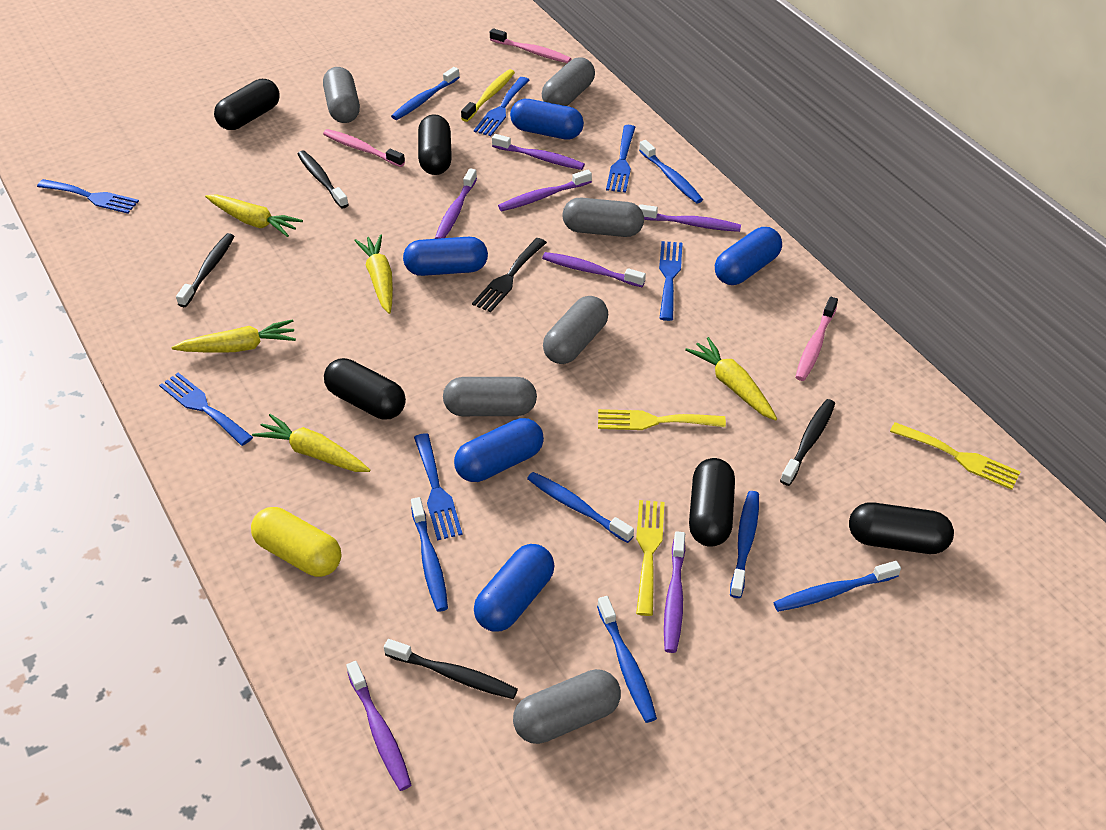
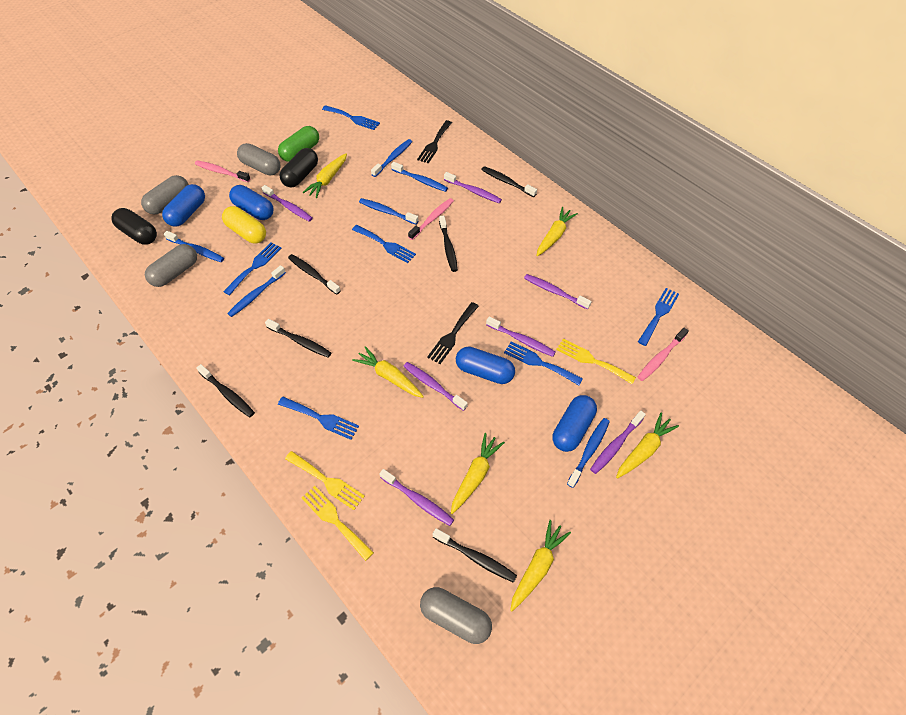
black capsule: [214,79,280,130] [324,358,406,419] [418,114,452,175] [689,458,735,547] [849,502,954,554] = 5 -> [111,208,157,245] [279,148,318,187] = 2
black fork: [472,238,547,313] = 1 -> [417,120,452,164] [427,302,479,364] = 2
black toothbrush: [176,233,235,307] [297,150,349,208] [384,639,518,699] [780,399,835,486] = 4 -> [196,364,255,417] [265,319,331,358] [288,254,341,295] [433,528,517,583] [439,215,458,272] [481,166,537,197] = 6
blue capsule: [403,237,488,276] [454,418,544,482] [474,544,555,631] [510,99,584,140] [715,227,782,285] = 5 -> [162,184,205,227] [229,185,273,220] [456,347,515,384] [553,395,597,452] = 4
blue toothbrush: [391,67,460,120] [411,497,448,612] [527,472,634,543] [597,596,657,723] [639,140,703,204] [730,491,759,598] [773,561,901,612] = 7 -> [164,231,224,262] [227,265,286,317] [359,198,419,224] [371,139,412,177] [391,162,448,192] [567,418,610,488] = 6
green capsule: none = 0 -> [278,126,319,162] = 1
grey capsule: [323,67,360,123] [443,377,537,416] [513,669,621,744] [542,57,595,106] [543,296,608,364] [563,198,644,237] = 6 -> [141,175,189,215] [145,244,197,287] [237,143,281,176] [420,587,492,644] = 4
yellow carrot: [172,319,296,353] [205,195,303,237] [252,414,370,472] [354,234,393,314] [685,337,777,421] = 5 -> [302,153,347,198] [352,346,424,398] [451,433,505,514] [510,520,571,611] [537,207,578,256] [616,413,679,479] = 6
yellow toothbrush: [461,69,515,122] = 1 -> none = 0

